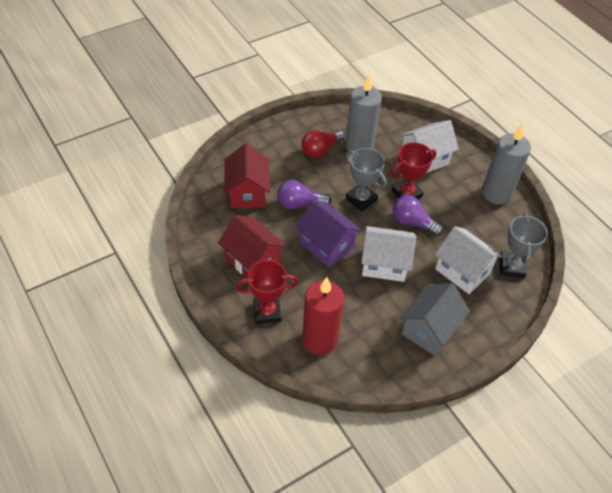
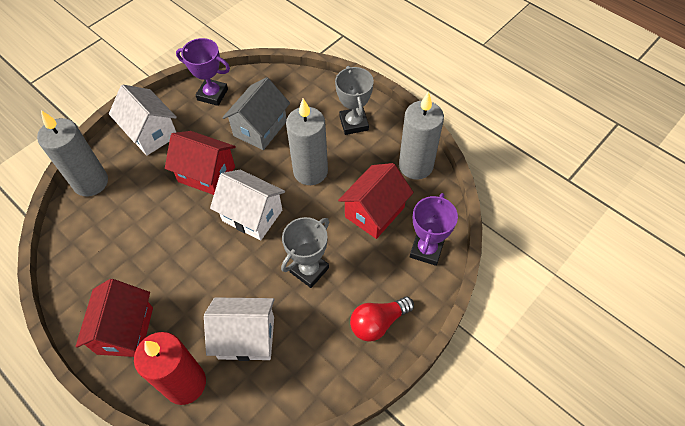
grey candle: [345,74,382,151] [482,124,531,204] = 2 -> [37,110,108,197] [286,98,328,185] [399,91,444,180] = 3
purple house: [295,200,362,267] = 1 -> none = 0
purple light bulb: [277,180,331,209] [392,195,443,236] = 2 -> none = 0
purple trophy: none = 0 -> [176,38,230,106] [410,193,458,266] = 2
red house: [218,215,286,278] [225,144,270,208] = 2 -> [76,279,153,357] [165,131,236,195] [338,163,414,239] = 3
red trophy: [236,260,299,324] [391,142,436,199] = 2 -> none = 0

